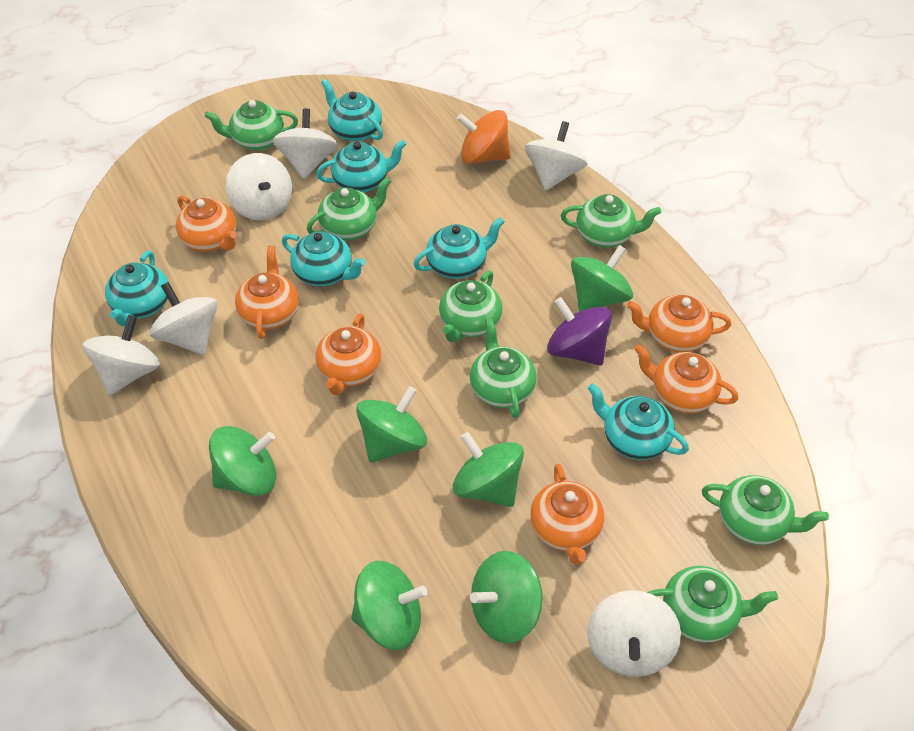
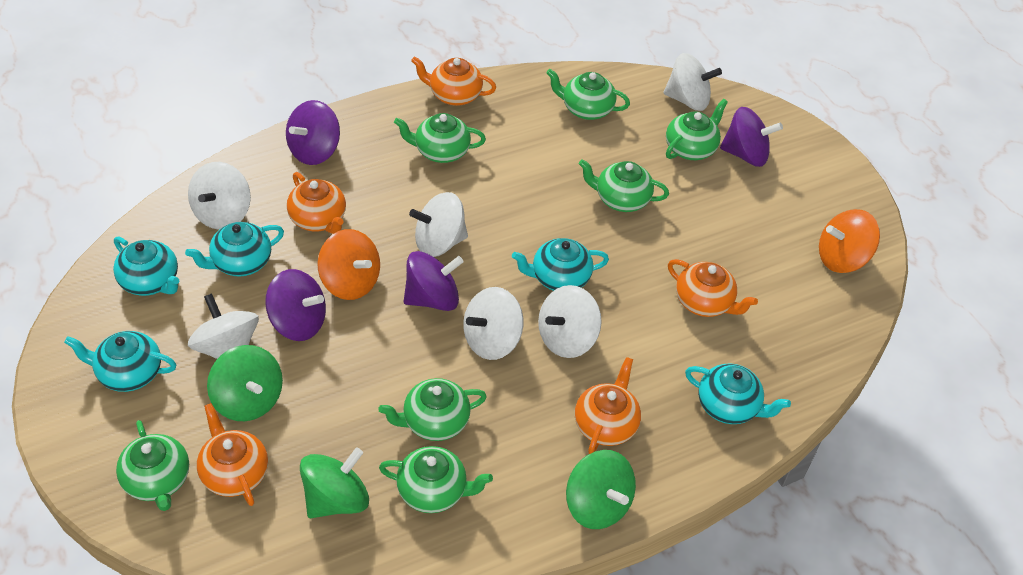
green spinning top: [209,426,276,496] [351,561,428,650] [356,386,427,462] [453,432,524,507] [470,551,543,643] [571,245,633,312] = 6 -> [207,345,283,421] [300,447,369,518] [566,450,636,529] = 3
orange spinning top: [457,110,511,164] = 1 -> [318,229,380,300] [819,209,880,273] = 2
orange teapot: [176,195,237,251] [235,246,299,339] [316,313,382,395] [530,464,604,565] [627,295,731,352] [634,344,738,413] = 6 -> [197,403,268,506] [287,172,346,234] [411,56,496,106] [575,357,641,454] [668,259,758,317] = 5
purple spinning top: [547,297,612,365] = 1 -> [265,269,326,341] [286,100,340,165] [404,251,464,311] [720,107,783,167] = 4
turquoise teapot: [105,251,168,327] [282,231,366,286] [316,140,406,193] [321,79,383,142] [414,217,505,279] [588,383,689,460] = 6 -> [64,331,176,392] [113,237,179,296] [185,222,284,277] [512,238,609,291] [685,364,791,424] = 5

